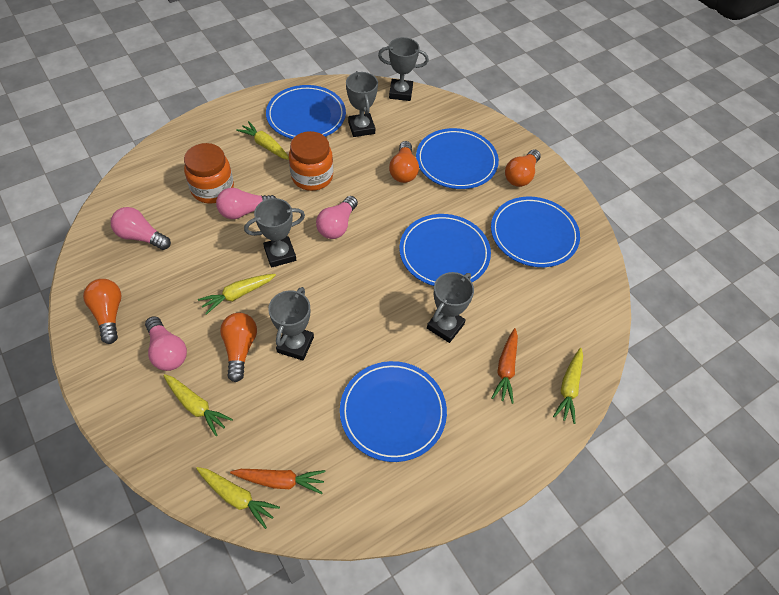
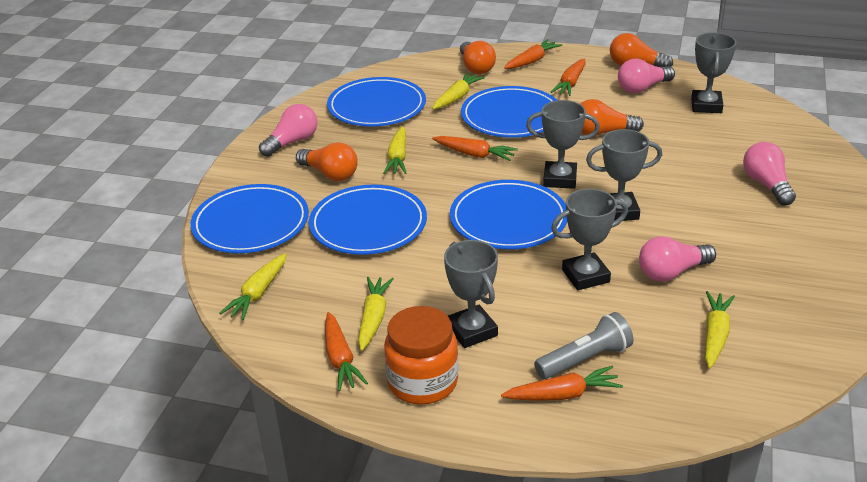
grey flashlight: none = 0 -> [534,312,634,379] = 1
orange carrot: [230,469,325,494] [492,328,518,404] = 2 -> [325,312,368,391] [432,136,518,161] [501,366,623,401] [504,39,562,69] [551,58,586,96] = 5
orange jar: [184,143,234,203] [289,131,333,191] = 2 -> [384,306,459,405] = 1

